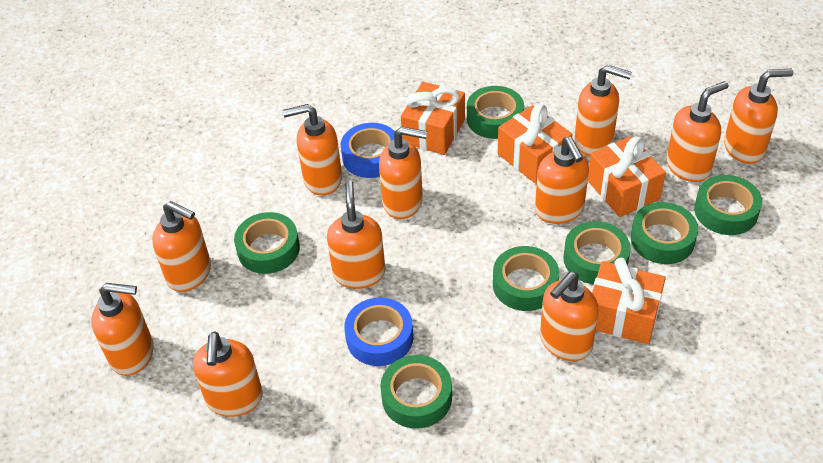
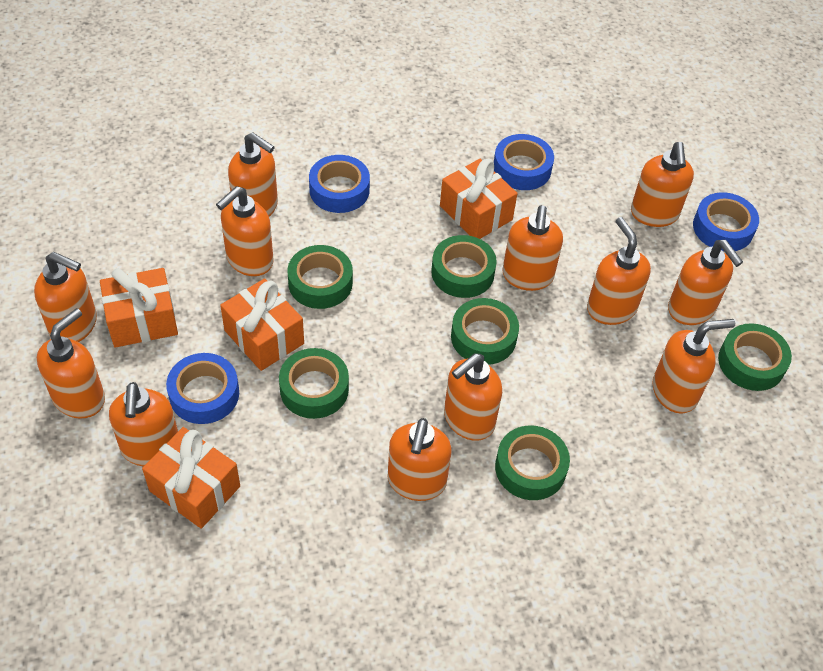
blue tape: [341,123,395,178] [344,297,413,366] = 2 -> [166,353,239,424] [309,155,370,213] [494,134,554,190] [693,192,759,251] = 4
green tape: [234,212,300,274] [380,355,452,429] [467,86,524,139] [493,246,559,311] [563,221,631,284] [631,202,698,264] [694,175,762,235] = 7 -> [279,348,349,419] [288,245,353,309] [431,235,497,298] [451,298,519,365] [495,425,570,500] [718,323,792,391] = 6
orange soap dispenser: [91,283,154,376] [152,201,211,292] [193,331,263,417] [283,104,342,196] [327,180,385,289] [379,126,427,219] [535,137,589,224] [540,272,599,361] [574,65,632,156] [666,81,729,182] [724,69,793,164] = 11 -> [34,252,97,342] [37,308,105,419] [109,382,178,467] [216,186,274,276] [228,132,278,217] [388,418,452,501] [444,353,502,441] [502,205,563,291] [587,217,651,325] [631,142,694,227] [653,319,735,414] [668,240,743,325] = 12

